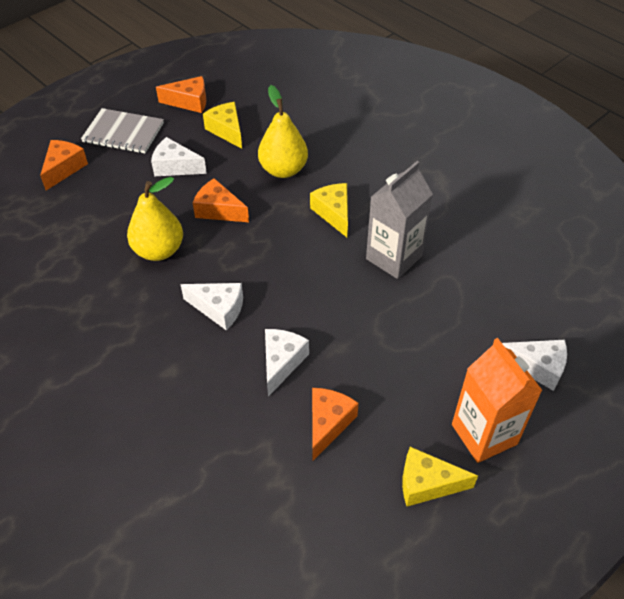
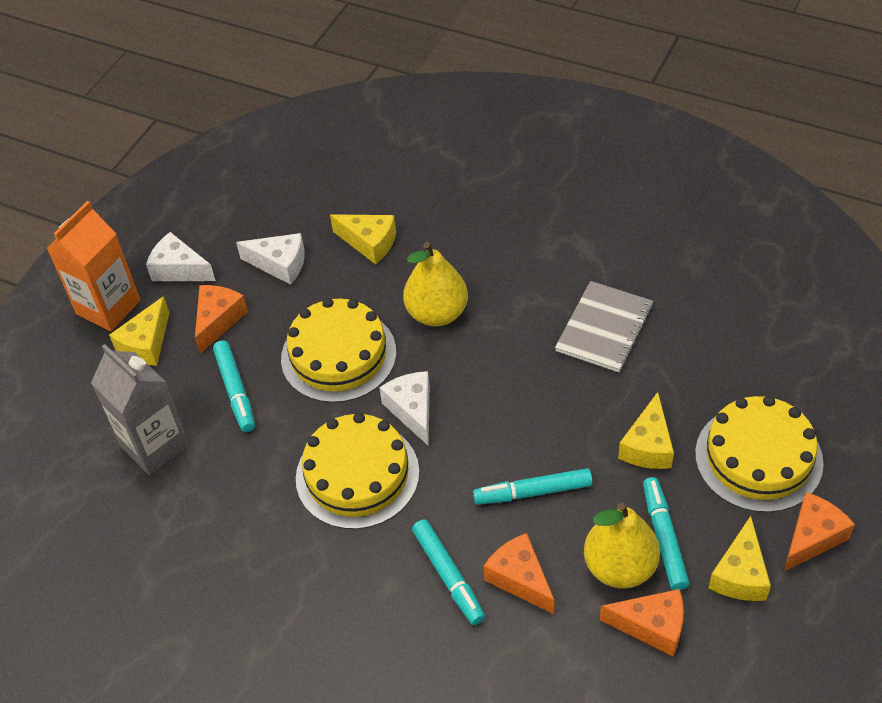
turquoise marker: none = 0 -> [213,340,255,432] [412,519,485,625] [473,468,593,505] [643,477,690,590] = 4
white cheese: [151,137,207,176] [180,283,243,330] [265,329,309,397] [502,340,567,391] = 4 -> [146,232,216,281] [236,233,305,285] [379,371,430,446] = 3
yellow cake: none = 0 -> [281,298,396,403] [296,412,419,529] [695,396,824,513] = 3
yellow cheese: [203,102,242,149] [310,183,348,237] [402,447,478,507] = 3 -> [109,296,169,366] [330,214,396,264] [618,392,674,469] [709,516,771,601] = 4

